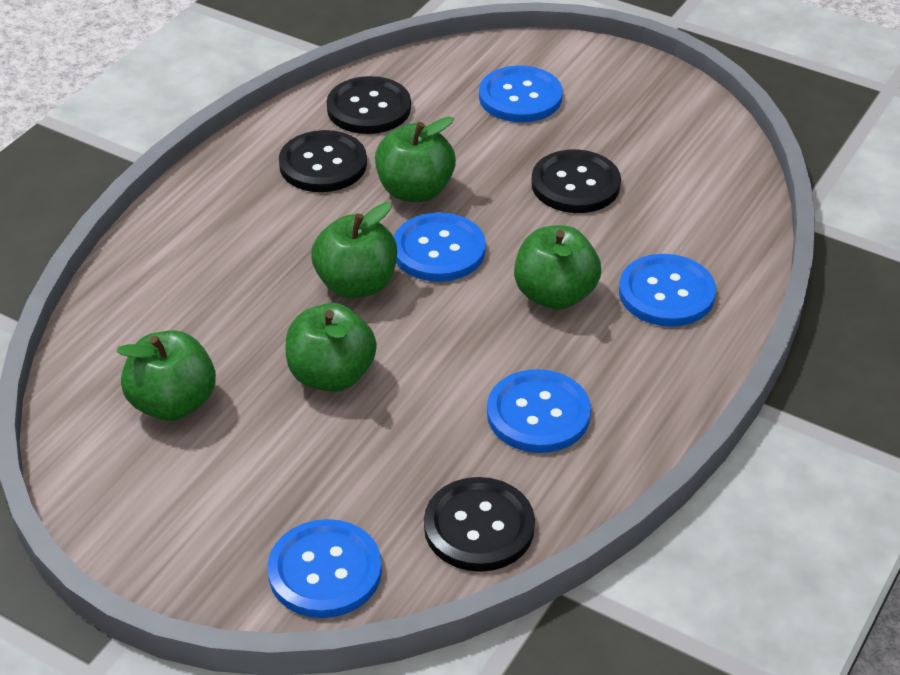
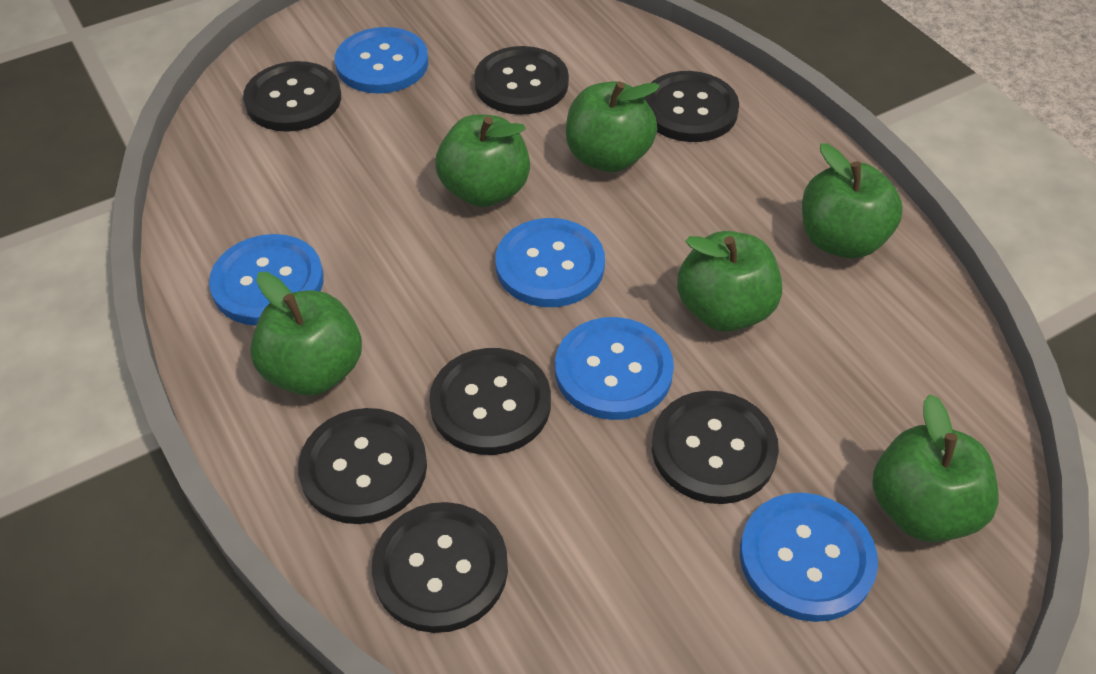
black button: [279,130,367,192] [327,76,411,134] [424,477,535,572] [531,149,621,213] = 4 -> [243,61,341,132] [298,408,427,524] [372,502,508,633] [429,348,551,455] [474,46,569,115] [643,71,739,142] [652,391,779,504] = 7
green apple: [116,330,216,421] [286,303,377,392] [311,202,397,298] [375,117,456,202] [514,225,601,310] = 5 -> [250,272,362,396] [435,114,530,207] [566,81,660,172] [677,231,782,332] [802,143,903,259] [872,394,999,542] = 6

